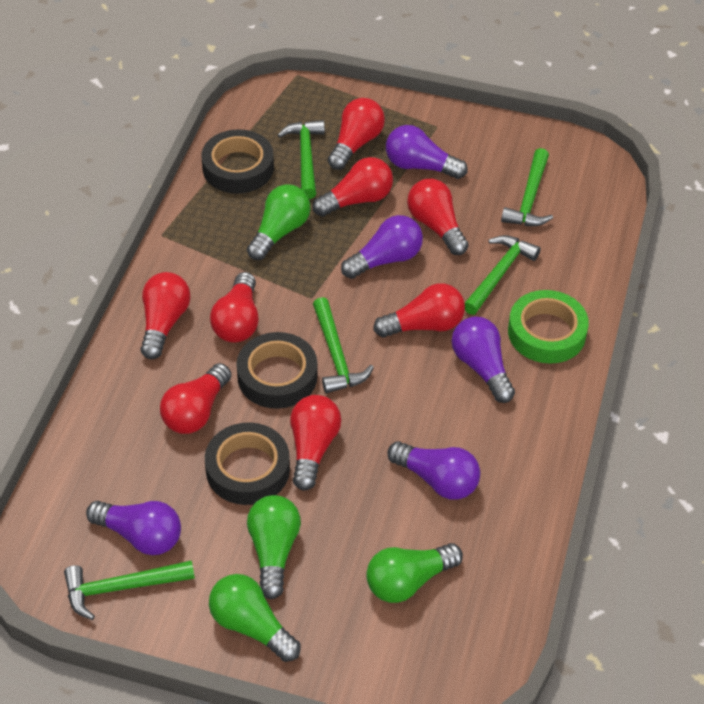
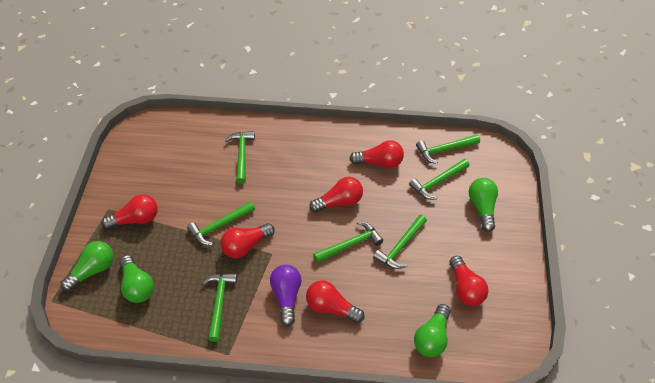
black tape: [201,129,274,193] [205,422,290,505] [236,332,318,409] = 3 -> none = 0
green hammer: [64,560,195,620] [278,120,325,199] [313,297,374,393] [465,235,541,315] [501,148,553,226] = 5 -> [187,201,255,245] [202,273,237,342] [225,131,255,184] [313,221,383,263] [373,215,427,269] [409,159,469,200] [416,134,480,164] = 7
green tape: [508,290,589,364] = 1 -> none = 0
purple light bulb: [86,501,181,555] [341,215,423,279] [386,125,467,179] [387,441,480,500] [452,317,515,403] = 5 -> [270,264,302,326] = 1
red light bulb: [141,272,190,359] [160,363,231,434] [210,272,259,343] [290,395,341,490] [313,157,393,217] [328,98,385,170] [373,283,465,338] [407,179,469,255] = 8 -> [102,194,158,229] [221,223,275,258] [306,280,365,323] [309,177,363,212] [349,140,404,168] [449,256,488,306] = 6

